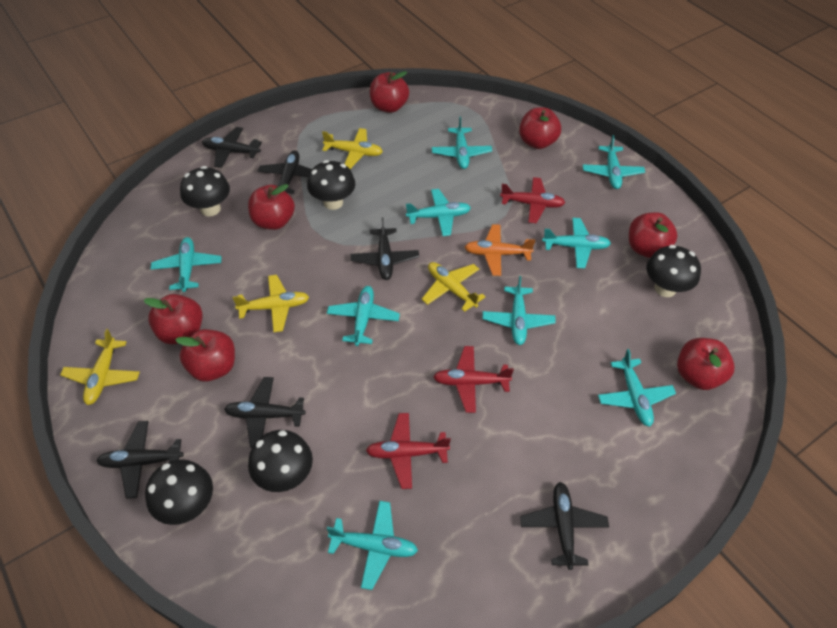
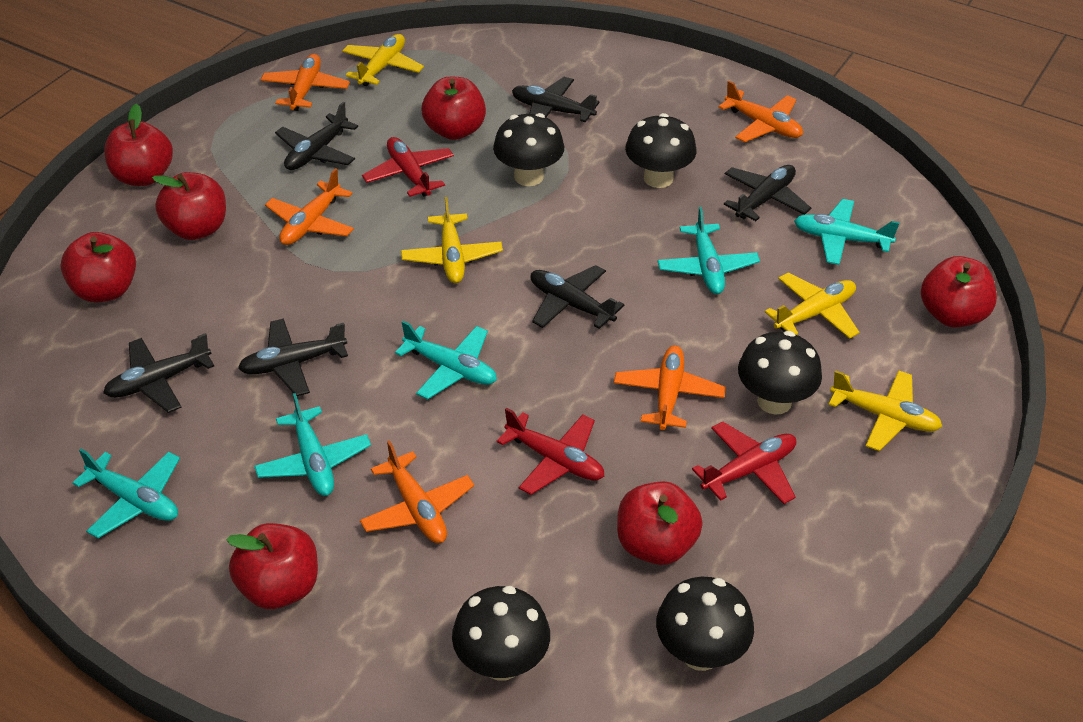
orange plane: [465,224,536,276] = 1 -> [261,54,350,111] [265,168,354,245] [360,440,474,543] [614,346,726,430] [719,81,803,142] = 5
turquoise plane: [150,237,221,292] [327,286,400,346] [327,501,418,590] [406,189,471,236] [432,117,492,169] [483,276,556,345] [542,218,611,268] [582,135,645,189] [598,349,676,427] = 9 -> [73,449,180,538] [254,393,371,496] [395,321,497,399] [657,207,760,294] [794,199,900,265] = 5

